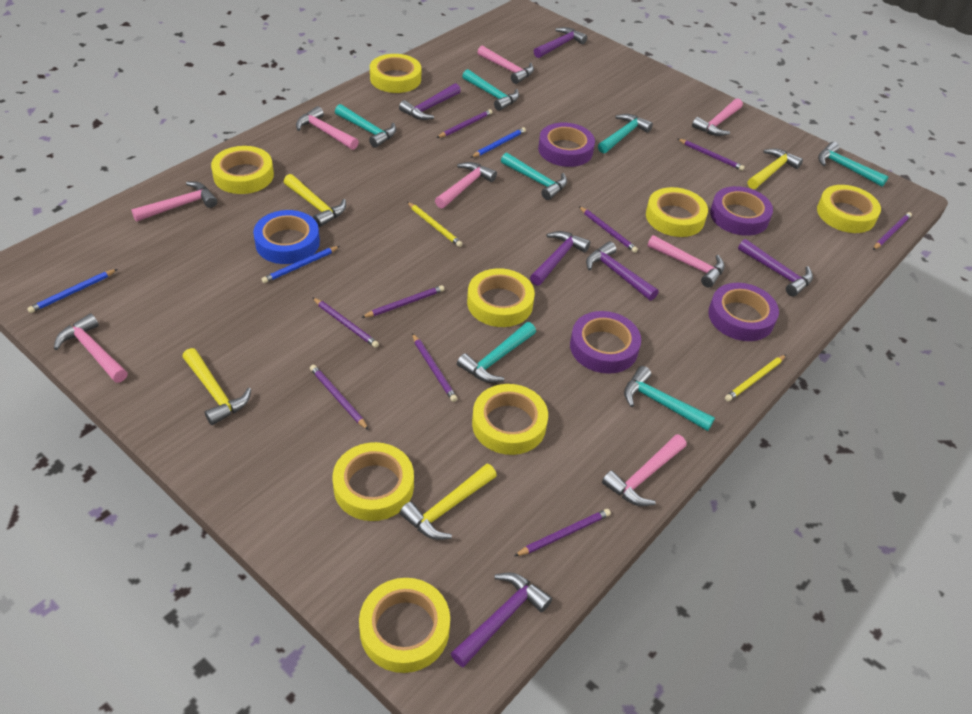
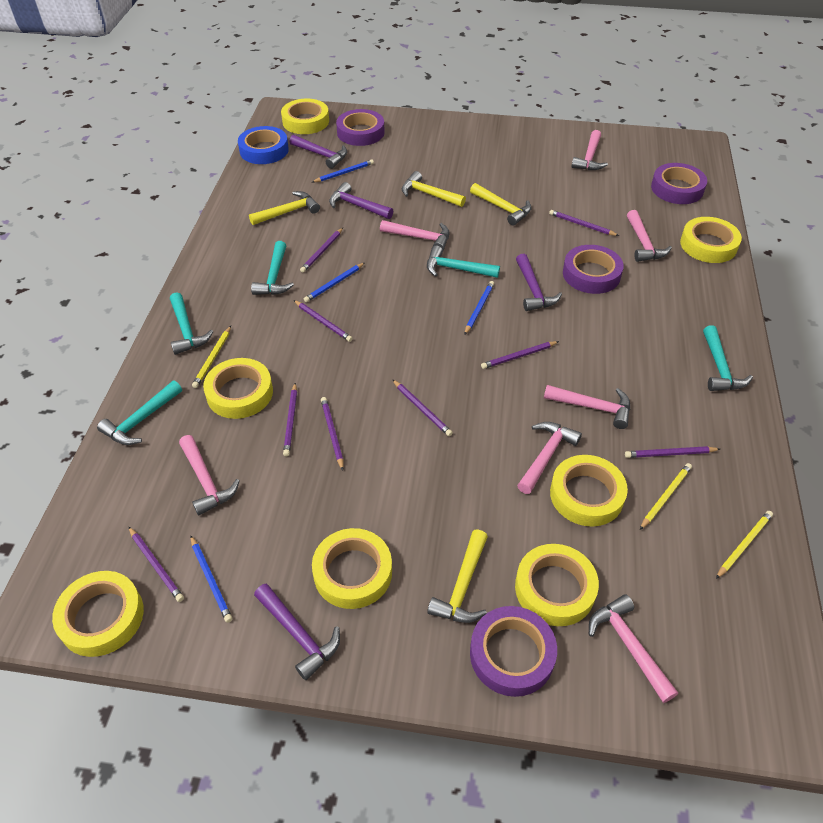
blue pencil: [27,269,118,313] [261,246,340,283] [471,127,526,158] = 3 -> [190,535,232,623] [304,263,365,302] [312,159,374,182] [465,281,494,335] = 4
pink hammer: [54,313,128,383] [131,181,217,222] [296,106,359,150] [435,162,497,209] [477,46,534,84] [602,434,687,506] [647,235,725,287] [692,98,743,136] = 8 -> [179,435,240,516] [380,220,450,250] [517,422,582,494] [544,385,630,429] [571,130,608,170] [589,594,678,703] [627,210,672,262] = 7
purple hammer: [399,83,461,120] [451,572,552,667] [530,231,590,286] [534,27,587,58] [586,241,659,301] [738,239,813,296] = 6 -> [254,584,340,680] [289,135,347,169] [329,182,393,219] [516,254,562,311] = 4
turquoise hammer: [335,104,396,148] [457,322,536,383] [462,69,519,111] [501,153,567,200] [598,114,653,154] [624,366,715,431] [818,142,888,187] = 7 -> [97,381,182,445] [170,292,214,355] [251,241,294,295] [427,246,500,278] [703,325,753,391] = 5
yellow pencil: [407,202,462,247] [725,355,786,401] = 2 -> [192,326,231,388] [640,463,692,530] [716,511,773,579] = 3
yellow tape: [211,146,274,194] [333,442,414,521] [359,578,450,673] [370,54,421,93] [467,268,535,327] [472,384,548,455] [646,187,708,237] [817,185,881,233] = 8 -> [52,571,144,657] [203,358,273,419] [281,99,329,134] [312,528,392,609] [515,544,599,626] [550,455,628,527] [680,217,742,263] = 7

